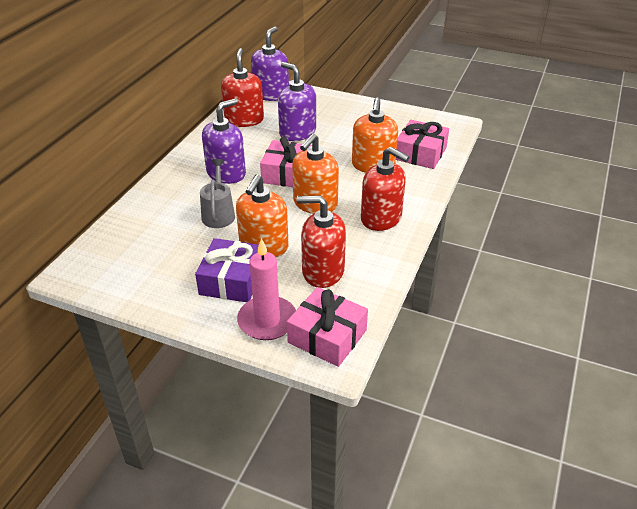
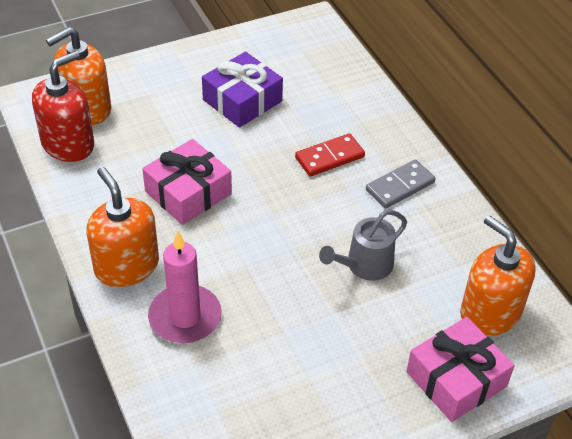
grey domino: none = 0 -> [366,160,436,209] = 1
pink gift: [260,137,312,187] [287,287,368,367] [396,120,449,169] = 3 -> [142,139,232,225] [407,317,515,422] = 2
purple soap dispenser: [202,98,246,184] [251,26,289,101] [278,62,316,141] = 3 -> none = 0
red domino: none = 0 -> [295,133,365,177] = 1
red soap dispenser: [221,48,264,127] [297,196,346,288] [361,147,409,231] = 3 -> [32,51,94,162] = 1

